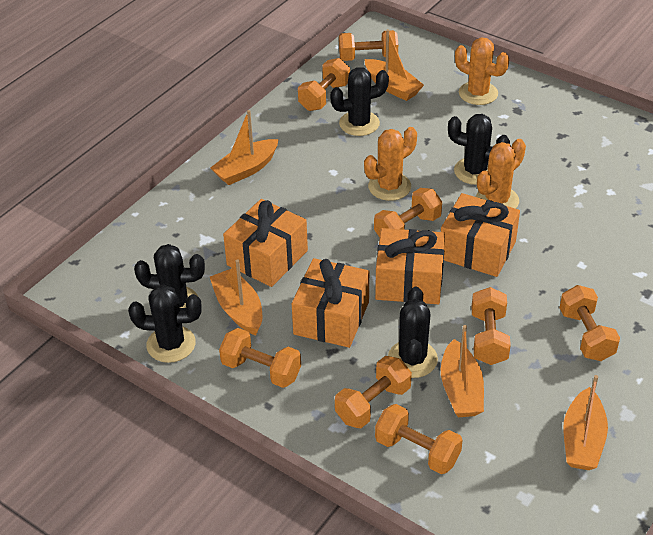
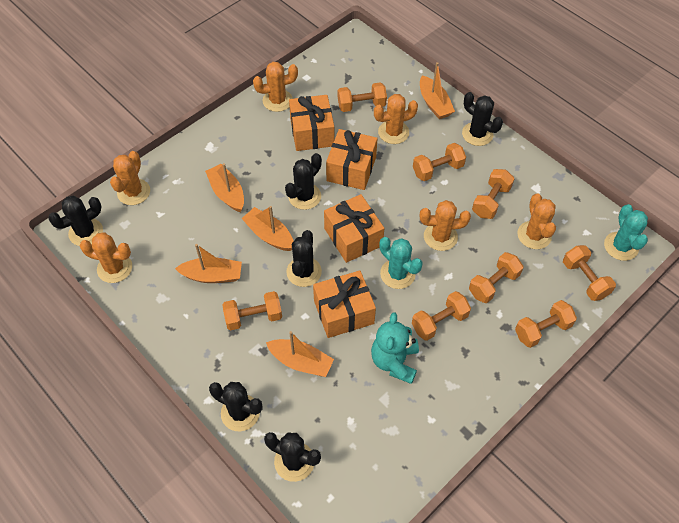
black cactus: [128,284,202,363] [134,244,205,308] [330,67,389,136] [388,287,438,378] [448,114,510,185] = 5 -> [48,196,103,246] [209,382,263,431] [264,432,321,482] [285,153,322,210] [286,230,322,287] [462,92,503,146] = 6
orange cactus: [364,127,417,201] [455,38,509,105] [476,139,526,209] = 3 -> [79,232,132,283] [110,151,150,205] [253,62,298,112] [374,94,418,144] [420,200,471,251] [517,193,556,249] = 6
turquoise cactus: none = 0 -> [379,237,423,289] [604,204,648,261] = 2
turquoise teddy bear: none = 0 -> [371,312,419,384] = 1

